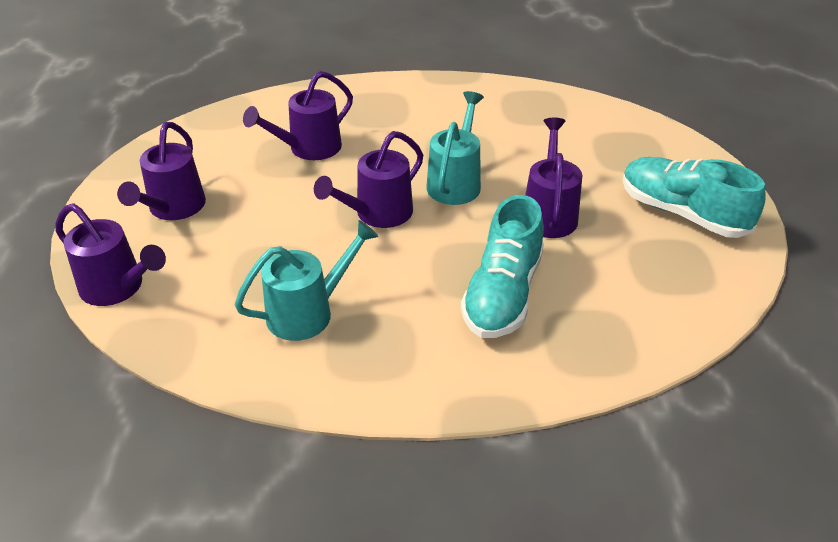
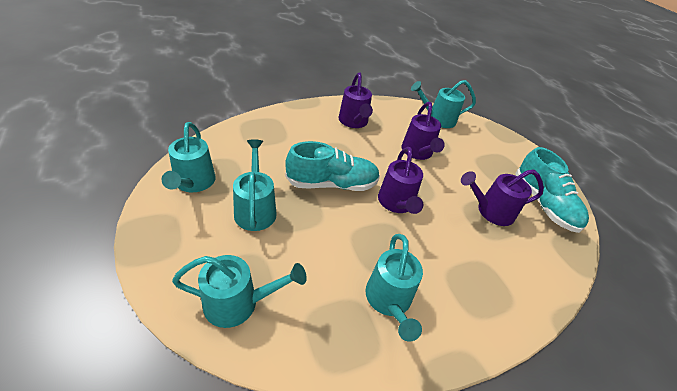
purple watering can: [55,203,166,306] [117,122,206,220] [243,71,353,160] [314,131,423,228] [525,118,582,238] = 5 -> [339,72,373,128] [378,147,423,214] [401,102,445,160] [461,169,544,226] = 4
turquoise watering can: [234,220,378,341] [426,91,484,205] = 2 -> [161,122,216,192] [172,255,307,328] [233,139,277,231] [365,234,423,342] [411,80,476,128] = 5

